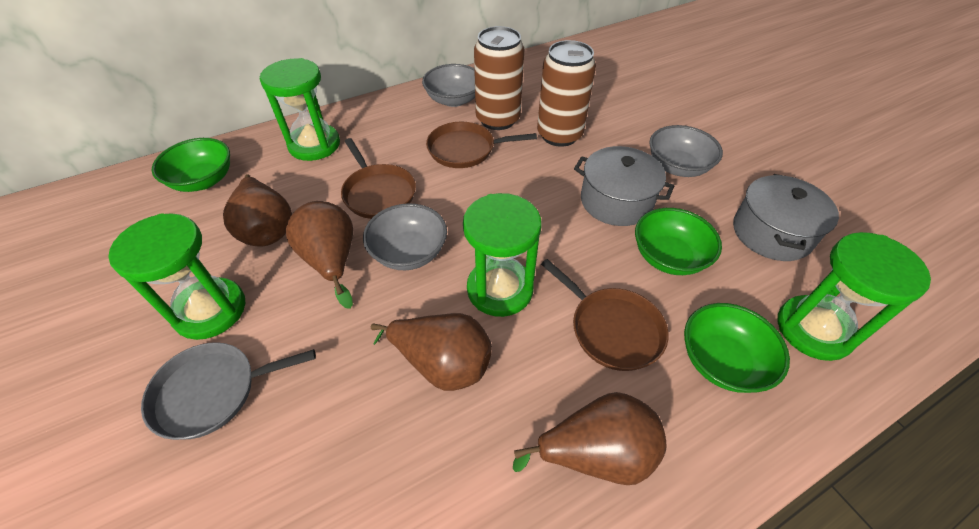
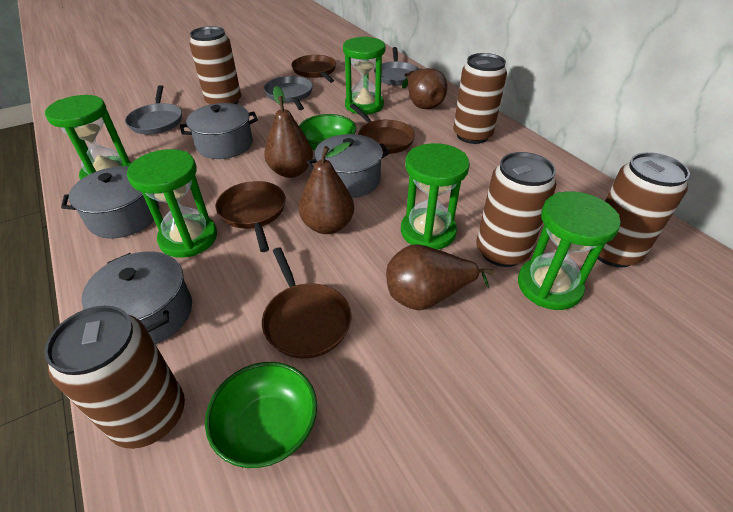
brown can: [474,26,524,130] [537,40,596,147] = 2 -> [44,306,185,449] [190,26,241,105] [453,53,507,144] [476,152,556,267] [598,152,690,268] = 5
brown pan: [341,138,416,219] [426,122,537,168] [541,259,669,371] = 3 -> [216,181,286,252] [262,247,352,359] [291,55,336,83] [350,104,415,154] = 4
green bowl: [152,138,230,192] [635,208,722,275] [684,303,790,393] = 3 -> [205,362,317,468] [299,114,356,150] = 2
green hourglass: [108,213,245,340] [260,58,340,161] [463,193,541,317] [778,232,931,361] = 4 -> [45,95,131,180] [127,149,217,258] [343,36,386,114] [401,143,470,250] [518,191,621,310] = 5
grey bowl: [363,203,447,270] [422,64,475,107] [649,125,723,177] = 3 -> none = 0
grey pan: [141,342,316,440] = 1 -> [125,85,182,134] [264,76,313,110] [374,47,419,86] = 3
grey pot: [574,146,674,226] [733,174,839,261] = 2 -> [61,166,159,238] [81,251,192,344] [180,103,258,159] [307,134,390,198] = 4

